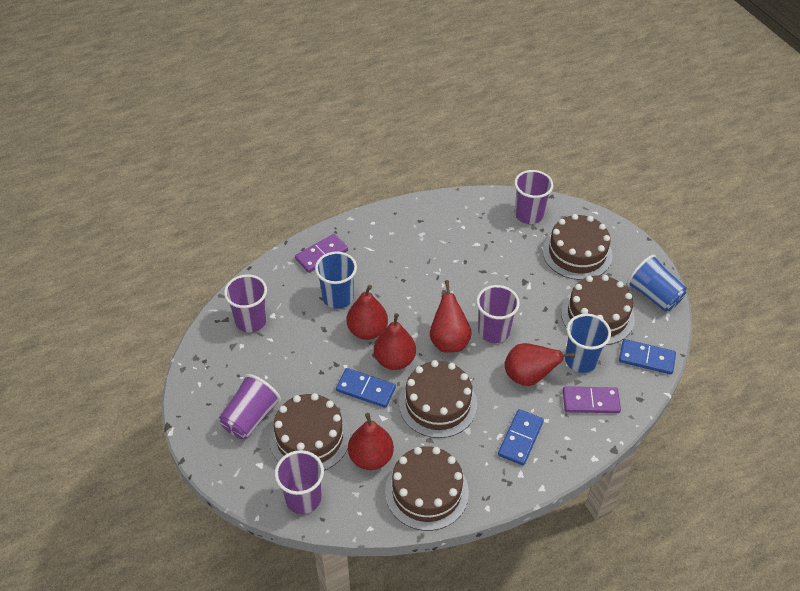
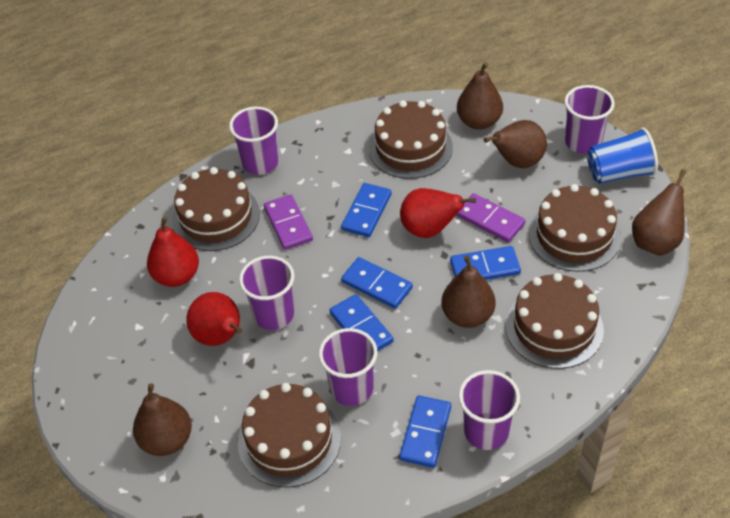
blue cup: [315,251,357,309] [565,314,611,373] [627,255,687,311] = 3 -> [587,127,658,184] = 1
blue domino: [336,368,396,408] [498,409,544,466] [619,339,676,375] = 3 -> [329,294,394,351] [341,183,391,237] [341,257,413,309] [399,395,451,468] [450,246,521,280] = 5
brown pear: none = 0 -> [133,383,192,456] [441,255,495,328] [457,62,503,130] [484,120,547,168] [632,169,686,256] = 5
red pear: [347,285,388,340] [348,413,394,470] [374,313,416,370] [430,280,472,353] [505,343,575,386] = 5 -> [147,217,199,287] [187,292,242,346] [400,188,476,238] = 3

